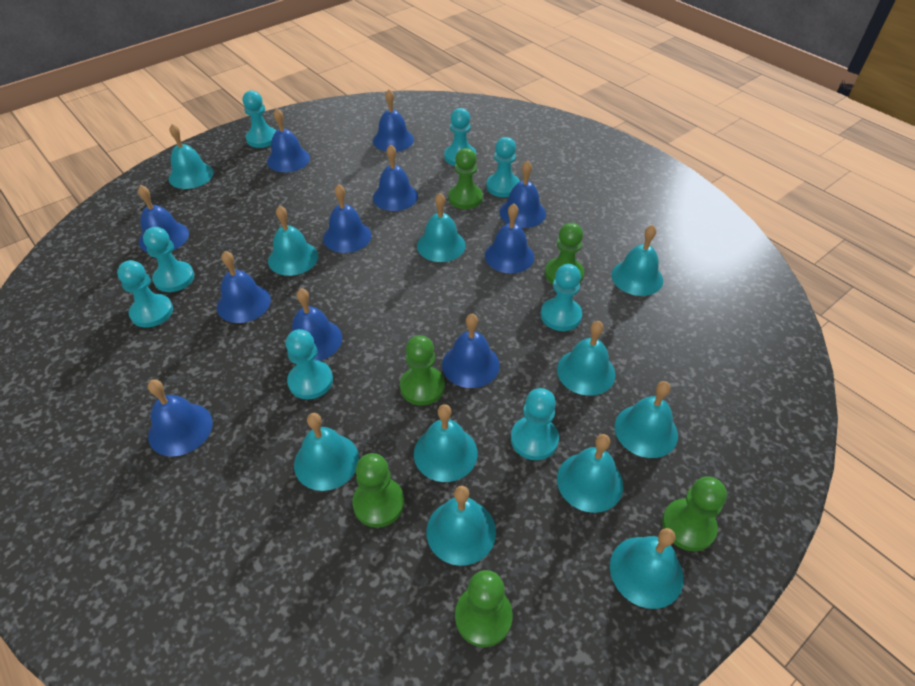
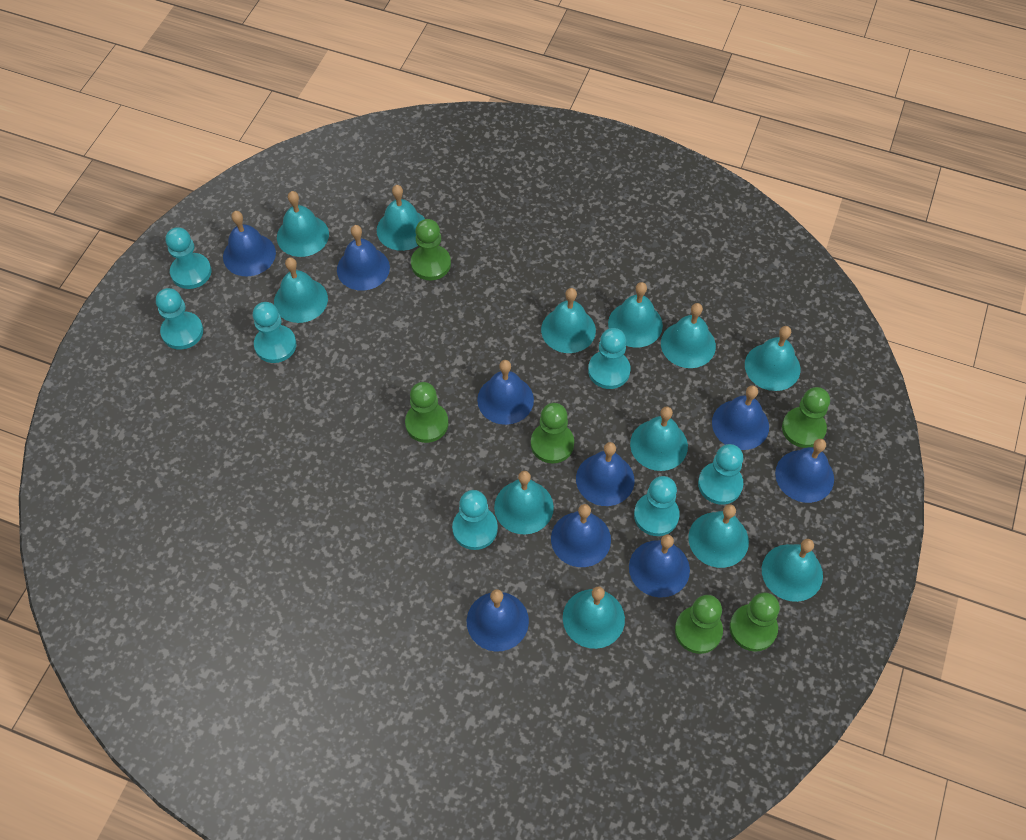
blue bell: [138,185,189,252] [148,380,213,457] [217,251,271,323] [267,108,310,172] [289,288,342,361] [323,184,372,253] [373,89,414,152] [373,145,418,211] [442,313,500,388] [485,204,534,273] [499,160,546,228] = 11 -> [223,211,276,276] [337,225,390,291] [467,589,529,652] [477,360,534,425] [551,504,611,567] [576,442,634,506] [629,535,690,597] [712,385,769,450] [775,439,834,503] = 9
turquoise bell: [168,124,214,189] [268,206,318,276] [294,413,359,491] [414,404,478,482] [417,193,466,262] [427,486,496,566] [557,321,615,396] [557,434,623,513] [610,528,684,609] [611,225,663,296] [615,381,678,458] = 11 -> [274,257,328,323] [277,191,329,257] [377,185,425,251] [494,471,554,534] [541,288,596,353] [563,586,625,649] [608,282,663,348] [630,406,688,471] [661,303,716,368] [688,504,749,568] [745,326,800,391] [762,539,823,602] = 12
turquoise pawn: [117,260,173,328] [143,227,194,292] [243,90,276,148] [286,329,333,399] [444,108,476,166] [486,137,520,197] [511,388,559,460] [541,264,582,331] = 8 -> [156,288,203,350] [166,227,211,289] [253,302,296,363] [452,490,498,550] [588,328,630,389] [634,476,680,536] [698,444,743,505] = 7

